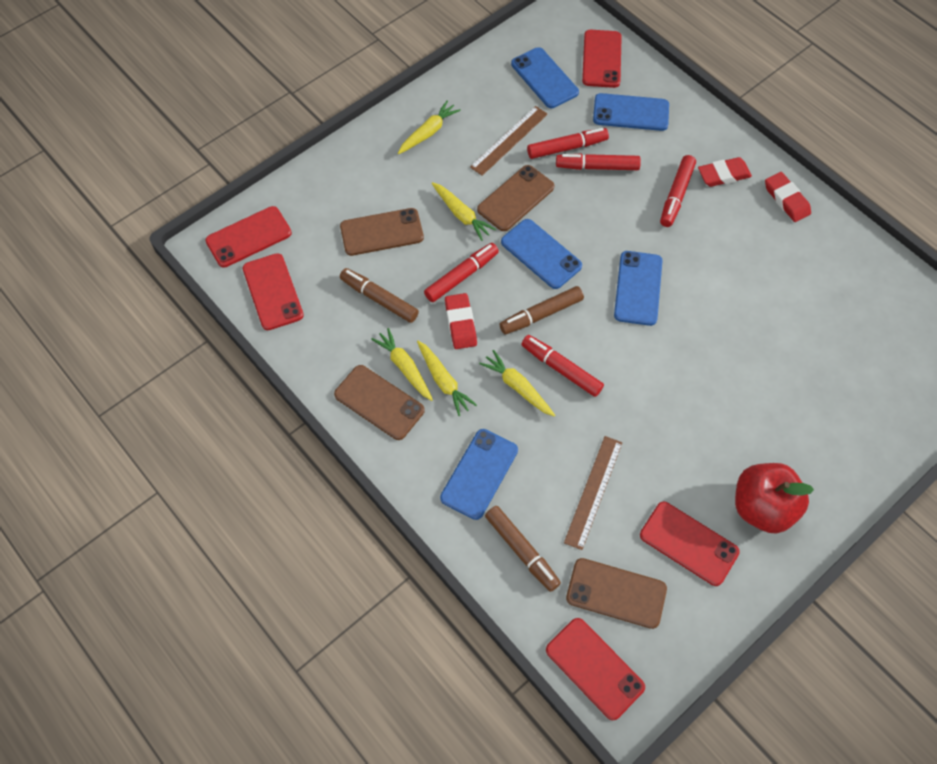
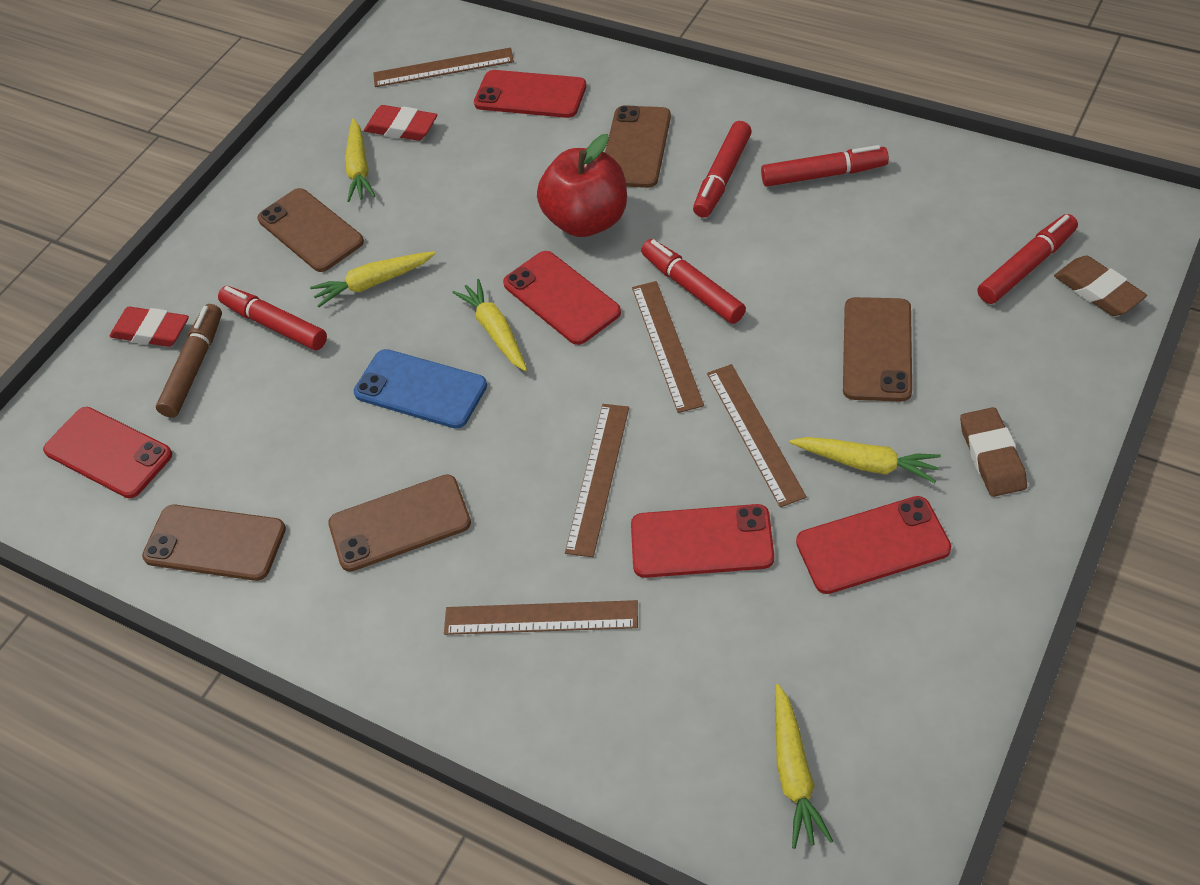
blue phone: [440,429,518,520] [501,219,582,289] [511,47,579,108] [593,93,669,131] [614,251,662,326] = 5 -> [354,349,487,429] = 1
brown eraser: none = 0 -> [960,407,1027,497] [1054,256,1147,316] = 2
brown marker: [340,268,419,323] [485,506,561,592] [500,286,584,334] = 3 -> [156,304,222,418] = 1
brown phone: [334,365,425,440] [340,208,424,256] [477,165,555,231] [566,558,667,629] = 4 -> [142,505,286,581] [257,188,364,272] [328,474,471,572] [605,105,671,188] [843,297,912,402] = 5
brown ruler: [470,106,548,176] [564,436,622,550] = 2 -> [373,47,514,87] [444,600,638,635] [565,404,629,557] [632,281,704,413] [707,364,807,507] = 5
red eraser: [445,293,477,349] [698,157,752,187] [765,172,811,222] = 3 -> [110,307,189,347] [364,105,437,141] = 2

